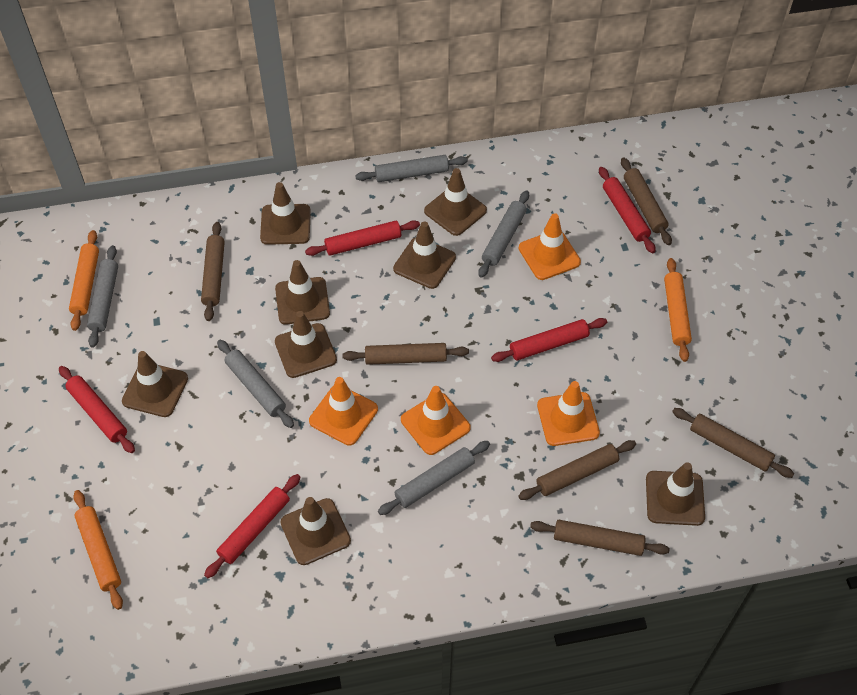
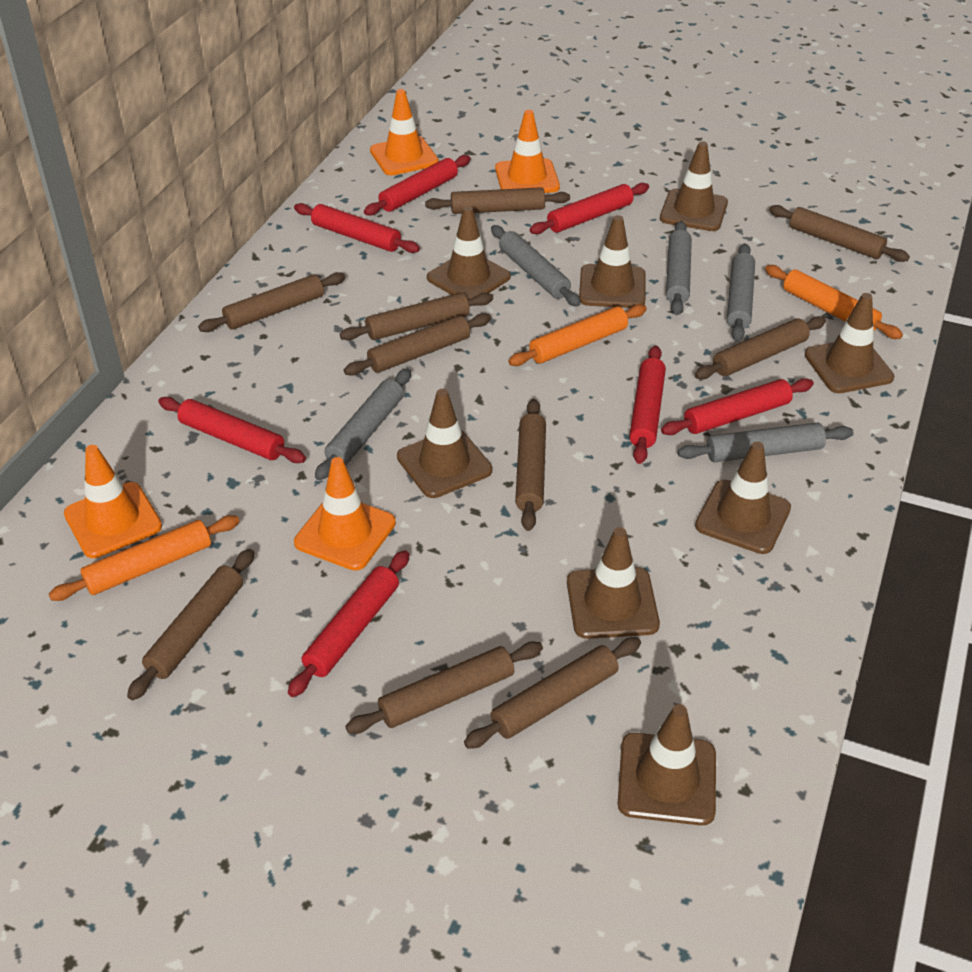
brown rolling pin: [201,222,225,321] [342,343,469,365] [518,440,636,500] [530,520,670,556] [621,157,672,245] [672,408,794,478] = 6 -> [127,549,254,700] [198,272,345,332] [340,293,493,340] [344,313,491,376] [345,642,543,734] [425,187,570,214] [464,637,641,749] [515,399,546,531] [695,316,826,379] [769,205,910,262] = 10
red rolling pin: [59,366,135,453] [204,474,300,578] [305,220,420,256] [491,318,607,362] [599,167,656,253] = 5 -> [158,397,306,463] [288,550,409,697] [294,203,420,253] [364,155,471,216] [530,183,649,234] [629,346,666,464] [661,378,814,435] = 7

